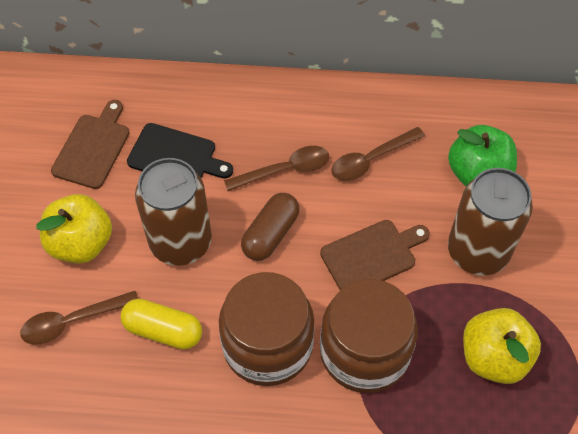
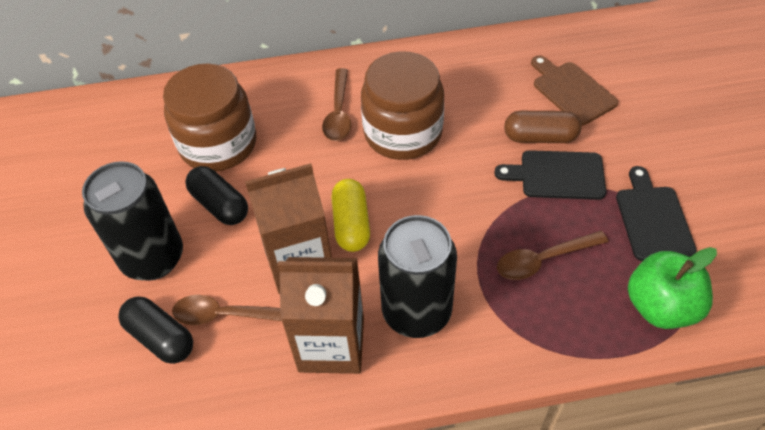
black can: none = 0 -> [82,161,183,281] [378,215,457,338] = 2
black capsule: none = 0 -> [118,296,193,364] [185,166,248,225] = 2
black cutting board: [127,123,233,179] = 1 -> [494,150,606,200] [616,166,697,261] = 2
brown can: [135,158,212,266] [448,168,533,275] = 2 -> none = 0
brown carton: none = 0 -> [245,163,332,294] [278,257,364,374] = 2
brown cutting board: [51,100,129,189] [320,220,430,290] = 2 -> [531,55,618,126] = 1
yellow apple: [36,194,112,263] [463,308,541,384] = 2 -> none = 0

